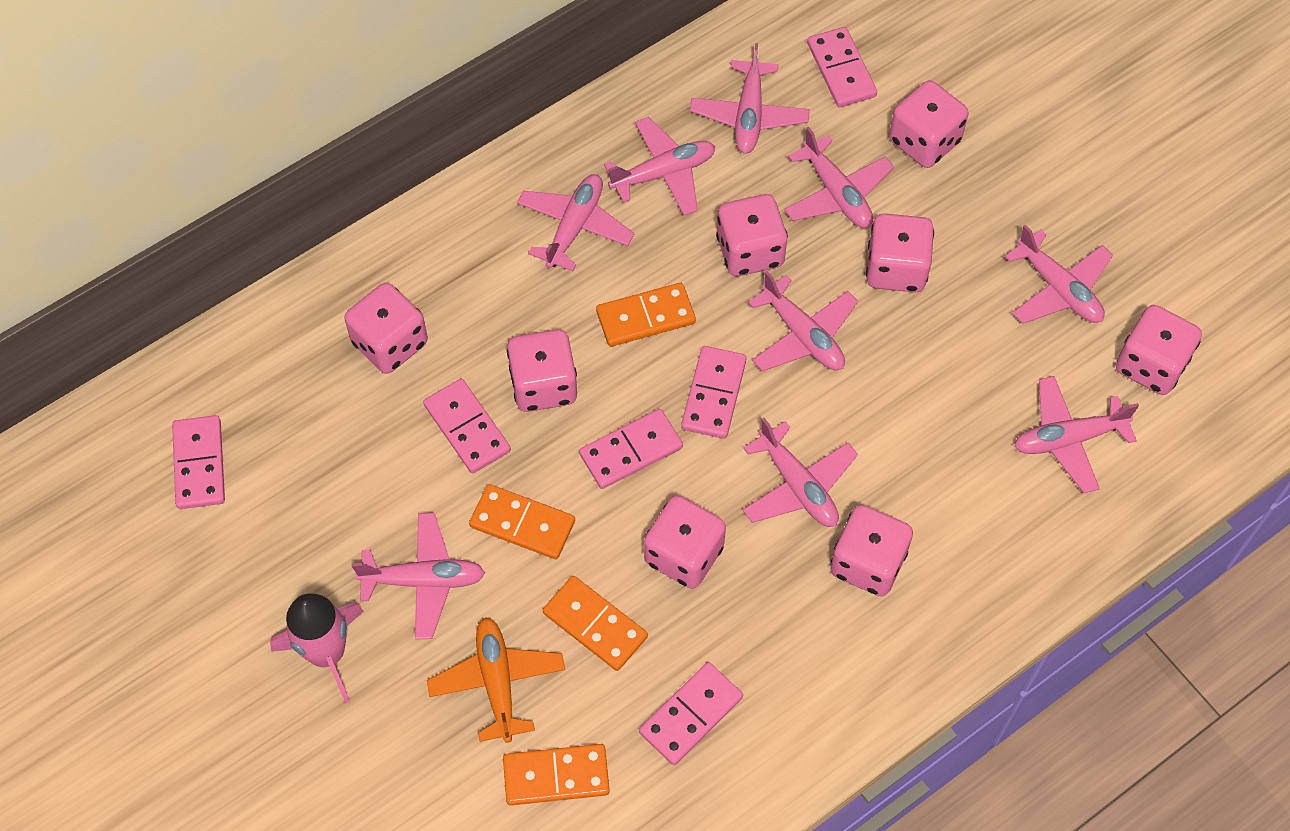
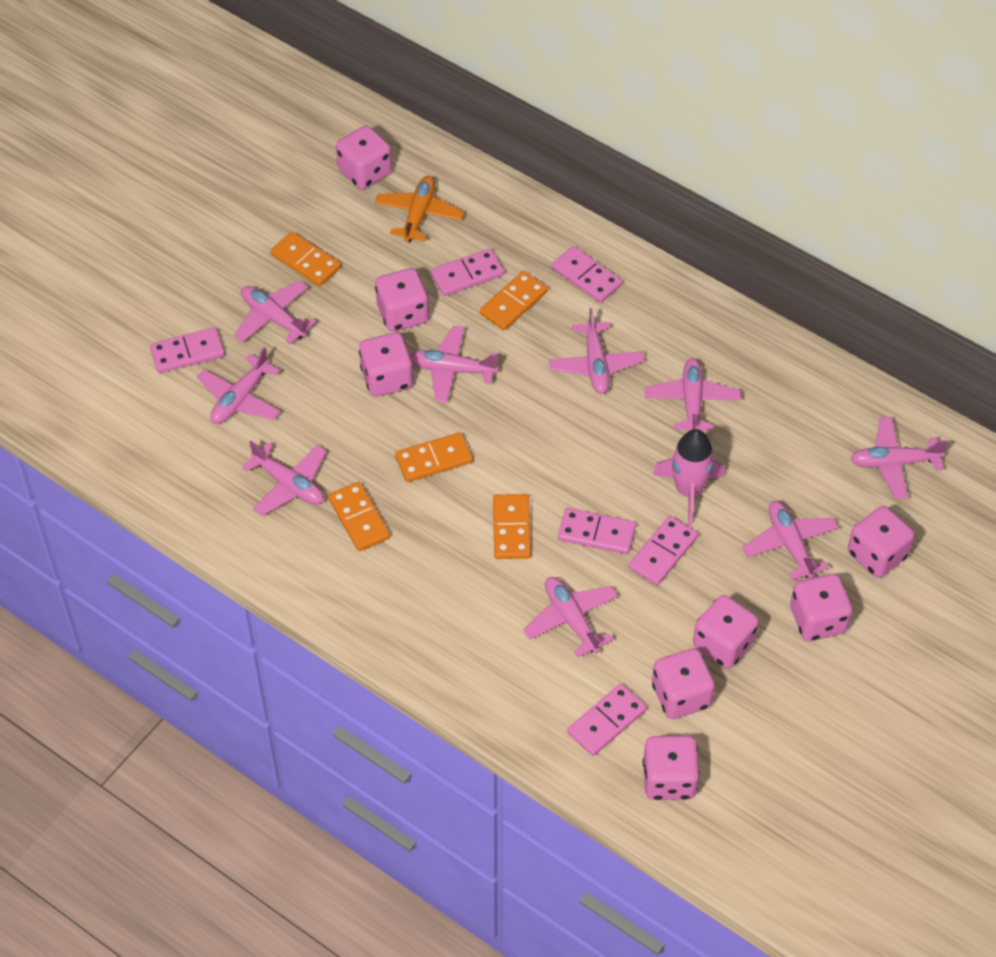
orange domino: [469,484,575,559] [503,744,610,806] [543,576,648,671] [596,283,696,347] = 4 -> [271,231,341,286] [328,482,390,551] [395,432,473,482] [480,271,548,330] [493,494,531,559] = 5

